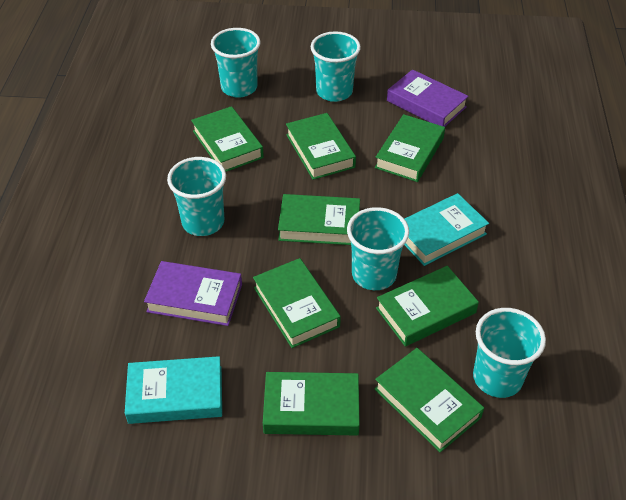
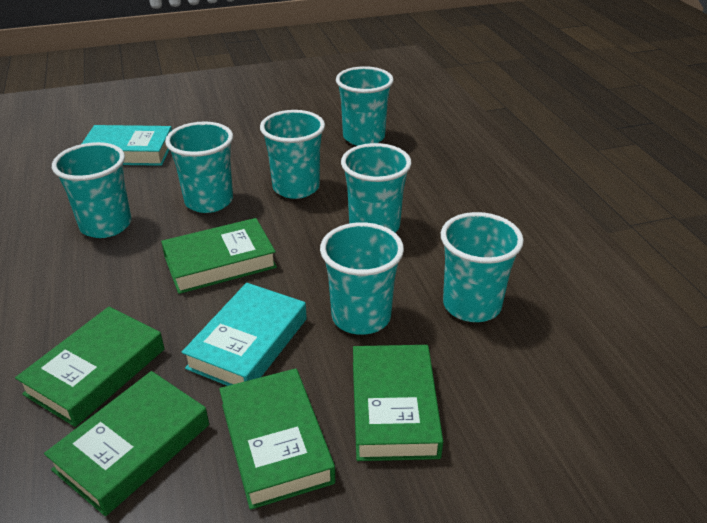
green book: [191,106,264,172] [253,258,341,348] [263,372,360,436] [278,194,360,245] [286,113,356,180] [374,348,484,452] [375,114,445,182] [376,266,479,347] = 8 -> [15,307,164,427] [44,371,209,516] [161,218,277,294] [219,368,335,510] [353,345,443,461] = 5
purple book: [144,261,242,326] [387,69,469,127] = 2 -> none = 0
turquoise cup: [167,157,226,236] [211,28,261,98] [311,31,361,102] [347,207,409,290] [473,308,546,398] = 5 -> [52,142,131,238] [165,121,233,213] [260,110,325,199] [320,222,404,335] [336,66,394,146] [341,143,412,232] [441,212,524,322] = 7

